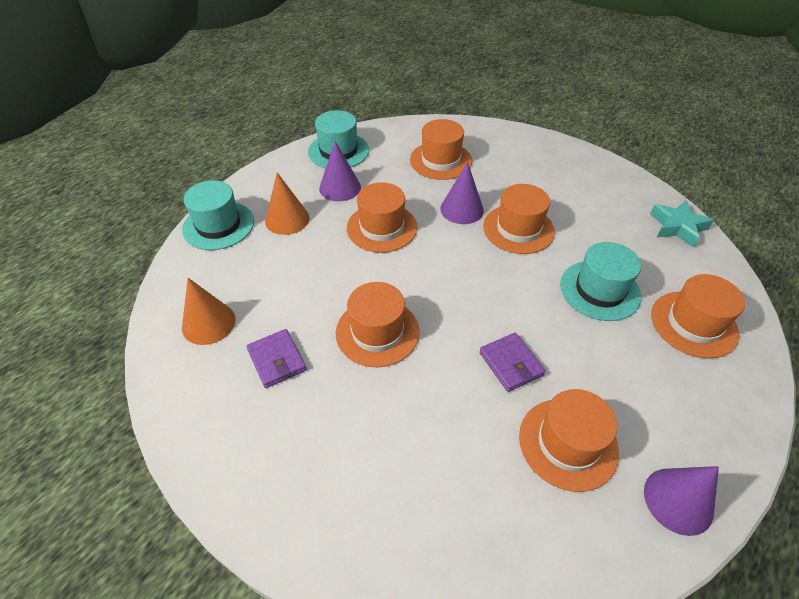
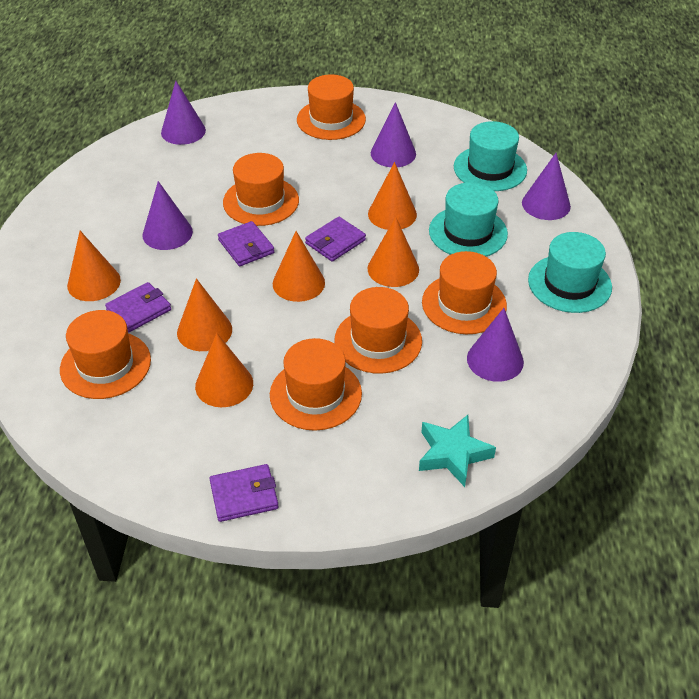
orange cone: [182,278,236,345] [265,172,310,235] = 2 -> [67,231,121,301] [177,278,232,351] [195,333,253,407] [272,231,325,302] [368,162,417,230] [368,217,419,287] = 6
purple cone: [319,141,361,201] [440,162,484,224] [644,466,719,536] = 3 -> [143,181,193,250] [161,81,206,145] [371,102,416,167] [467,308,524,382] [522,153,571,220] = 5
purple wallet: [246,329,306,388] [479,333,546,392] = 2 -> [105,282,171,333] [210,464,279,522] [218,221,274,266] [305,217,366,262] = 4

